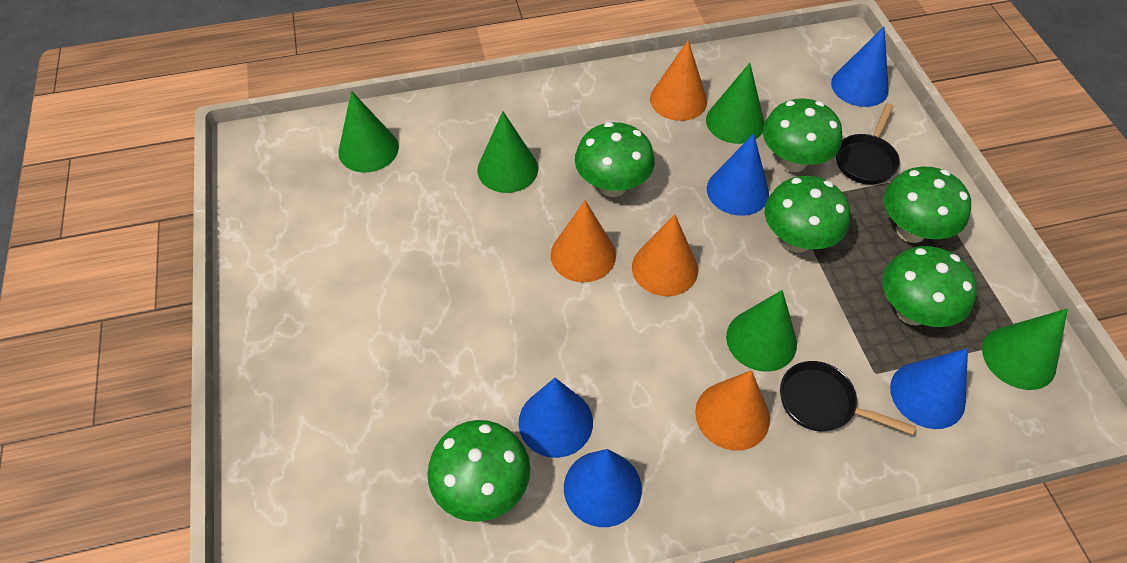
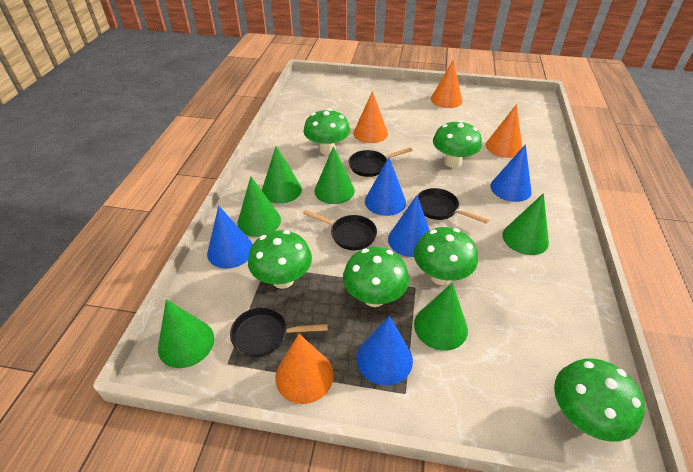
black pan: [780,361,916,435] [836,103,900,185] = 2 -> [230,307,328,358] [303,210,377,251] [349,147,413,177] [417,188,489,224] = 4
green cone: [338,91,399,173] [477,111,538,193] [706,63,764,144] [726,290,797,371] [982,309,1068,390] = 5 -> [158,299,214,368] [238,177,281,237] [262,146,302,204] [314,146,355,204] [414,283,468,351] [503,193,549,255] = 6

